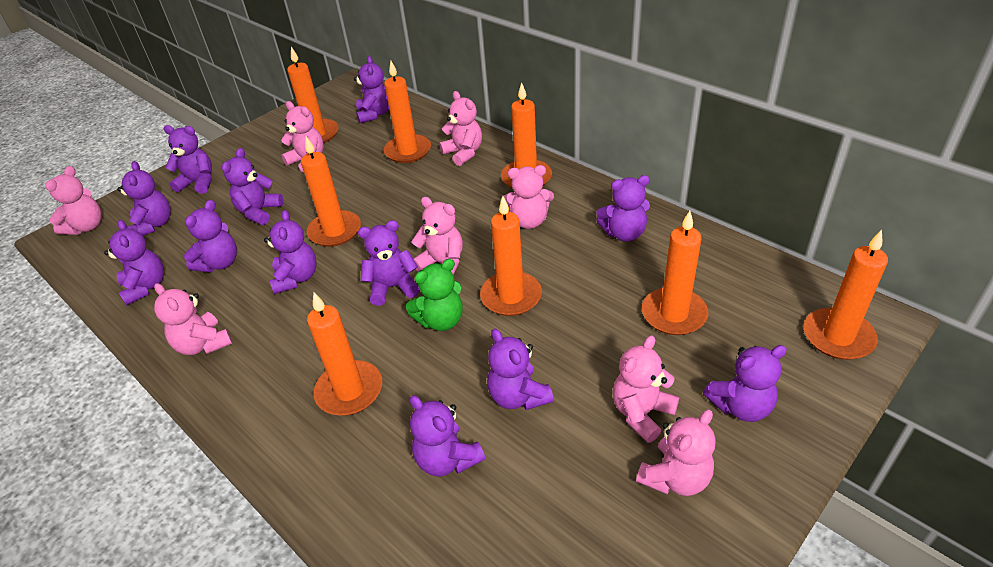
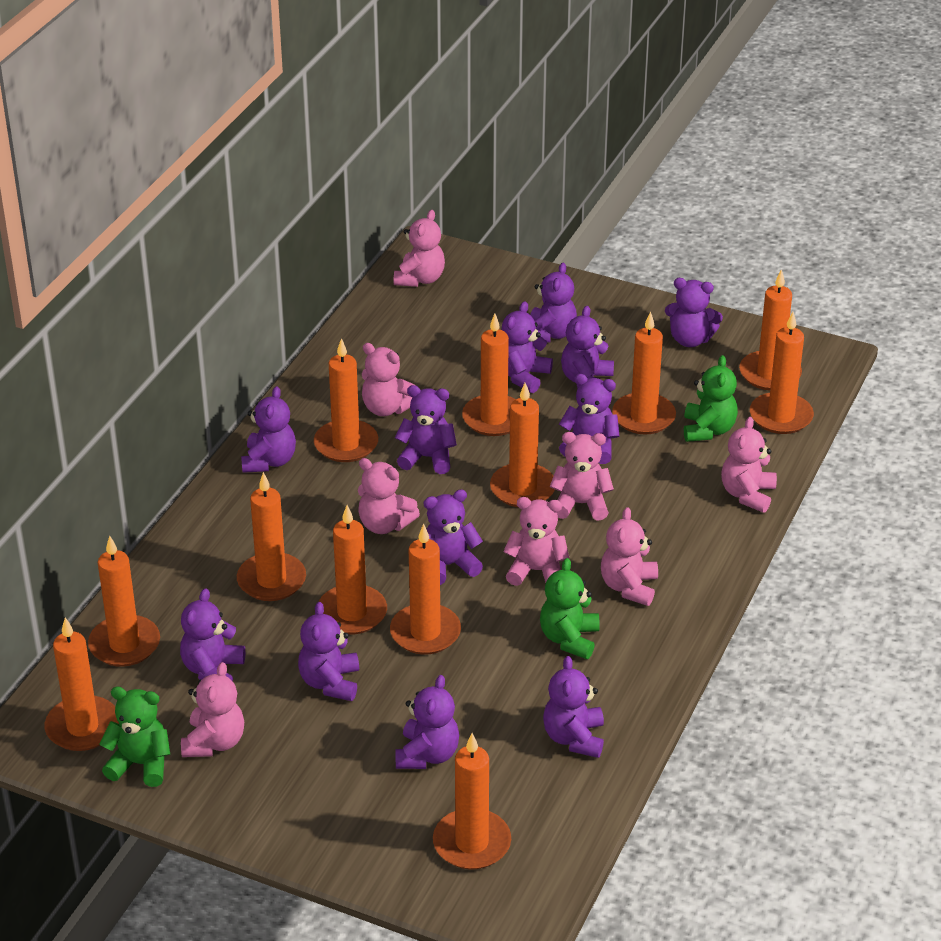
green teddy bear: [406,259,462,331] = 1 -> [99,687,170,787] [540,558,600,659] [684,355,738,442] = 3
orange candle: [287,47,338,143] [301,136,361,247] [307,292,382,416] [384,61,431,163] [480,196,542,316] [501,82,552,189] [642,211,709,335] [804,230,888,360] = 8 -> [45,617,119,751] [88,536,160,667] [237,472,306,601] [314,338,378,462] [318,505,387,635] [390,524,461,655] [433,733,511,870] [462,314,516,436] [490,383,555,507] [612,311,676,434] [739,269,802,391] [750,312,814,434] = 12

